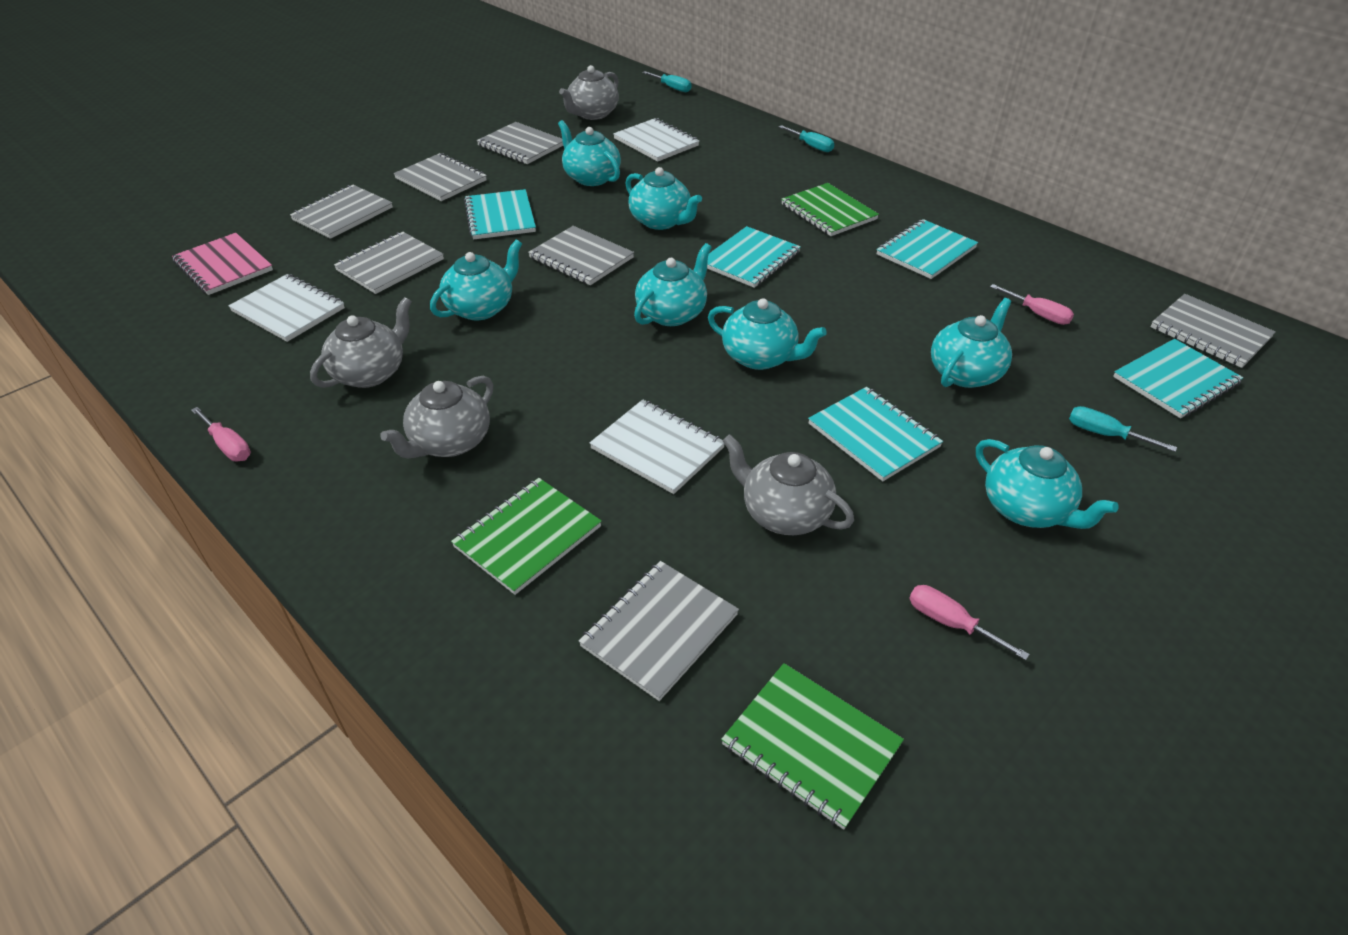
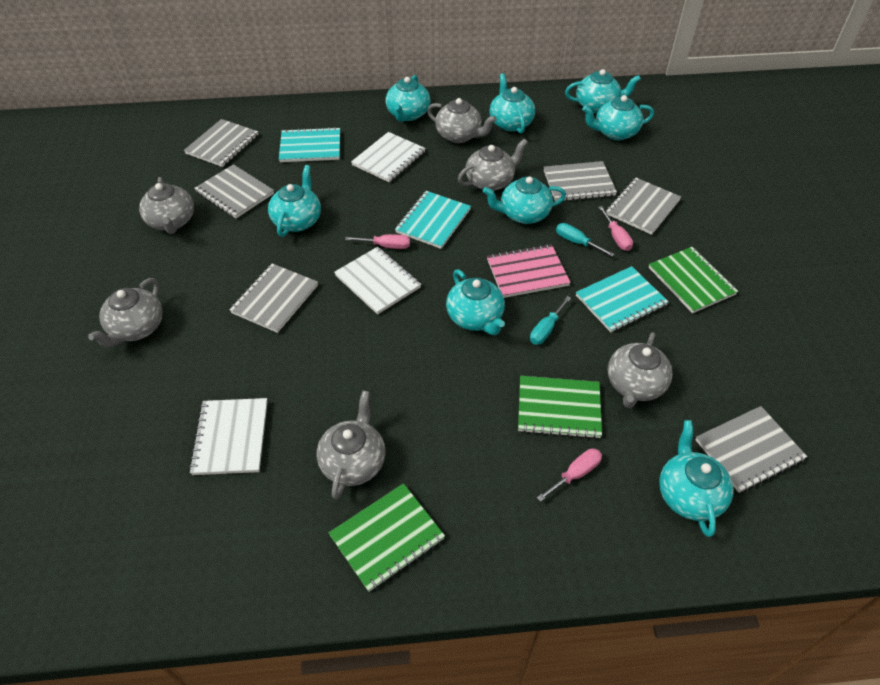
grey notebook: [290,185,393,239] [334,232,444,294] [394,153,487,201] [477,122,563,164] [528,226,634,285] [579,561,739,701] [1151,294,1276,368] = 7 -> [184,119,258,167] [194,164,274,218] [229,263,318,333] [544,161,617,201] [606,178,681,235] [696,406,807,493] = 6
grey teapot: [310,297,412,388] [380,376,493,458] [559,65,619,120] [722,434,854,535] = 4 -> [88,278,163,348] [139,177,194,234] [317,391,385,499] [427,98,497,143] [458,138,528,191] [608,332,673,408] = 6
turquoise notebook: [464,189,536,240] [707,226,801,288] [808,387,943,481] [876,219,978,279] [1113,339,1243,418] = 5 -> [279,127,340,162] [395,191,471,249] [576,266,669,332] = 3
turquoise screwdriver: [642,71,692,92] [779,125,834,152] [1069,406,1177,452] = 3 -> [530,296,571,345] [556,223,614,257] = 2
turquoise teapot: [430,239,522,320] [558,120,621,186] [625,167,702,230] [634,243,712,326] [708,298,827,370] [931,298,1012,388] [976,439,1119,529] = 7 -> [268,165,321,237] [386,75,431,122] [446,269,505,335] [483,177,566,224] [489,73,535,134] [565,69,641,113] [582,95,654,140] [659,420,733,537] = 8

